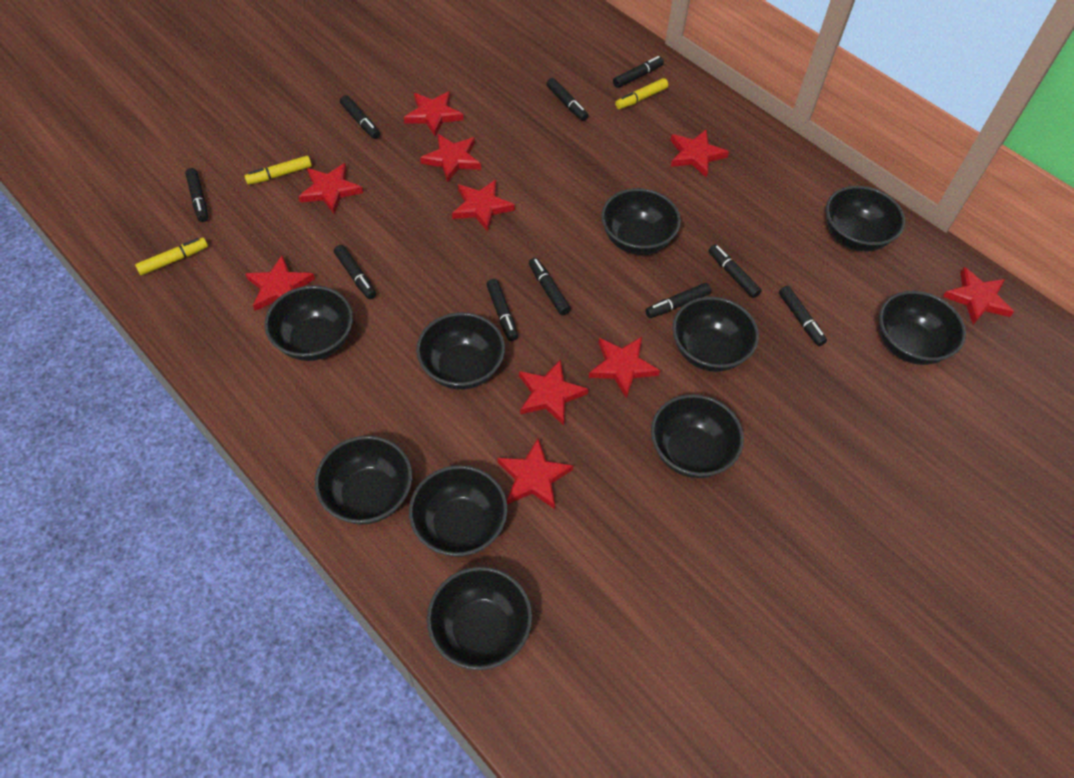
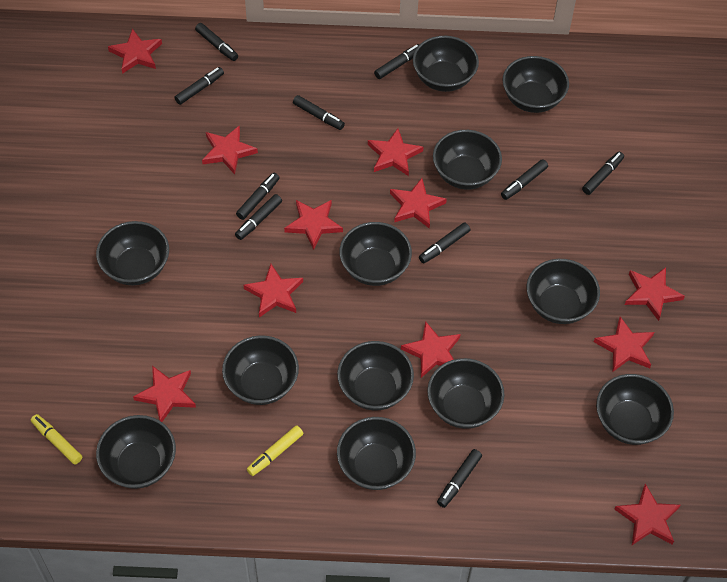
black bowl: [265,285,353,361] [315,436,412,525] [409,465,508,557] [416,312,505,390] [427,567,532,670] [601,188,681,255] [651,394,744,478] [672,297,759,372] [826,186,905,251] [879,291,966,365] = 10 -> [96,221,169,285] [96,415,176,489] [222,335,299,405] [337,341,414,411] [337,417,416,490] [339,222,412,286] [413,36,479,92] [427,358,504,429] [433,130,502,190] [502,56,569,113] [526,259,600,324] [596,374,674,445] = 12
red star: [245,255,315,311] [298,163,363,214] [404,91,464,136] [420,134,481,183] [452,180,515,232] [498,438,573,509] [519,359,589,426] [588,337,660,399] [670,130,729,178] [943,267,1014,325] = 10 -> [108,29,162,74] [133,366,196,422] [202,125,258,175] [244,264,303,317] [284,200,343,250] [368,128,423,176] [390,178,447,229] [401,321,461,378] [594,317,654,372] [614,484,681,545] [625,268,685,321] = 11
yellow marker: [135,237,208,275] [244,156,312,185] [615,78,668,109] = 3 -> [31,414,82,465] [247,426,304,476] = 2

